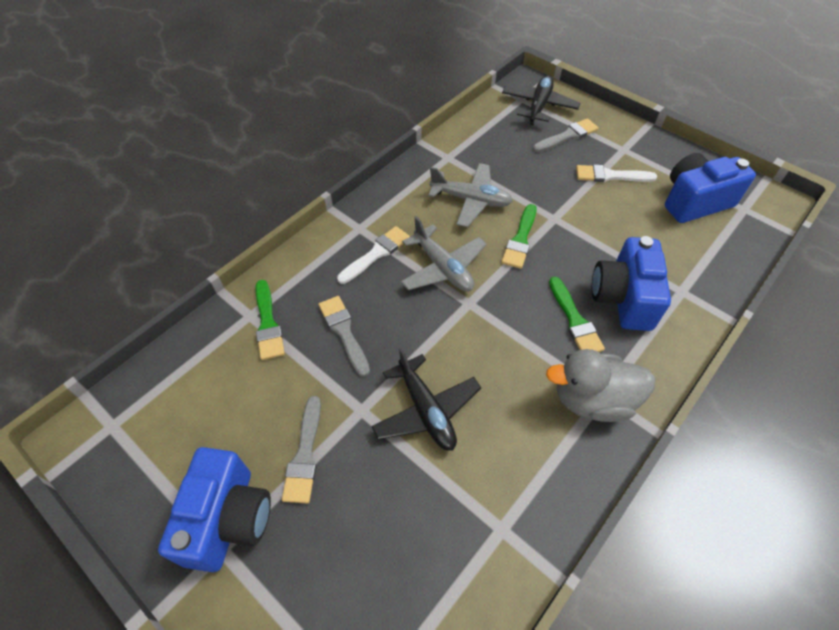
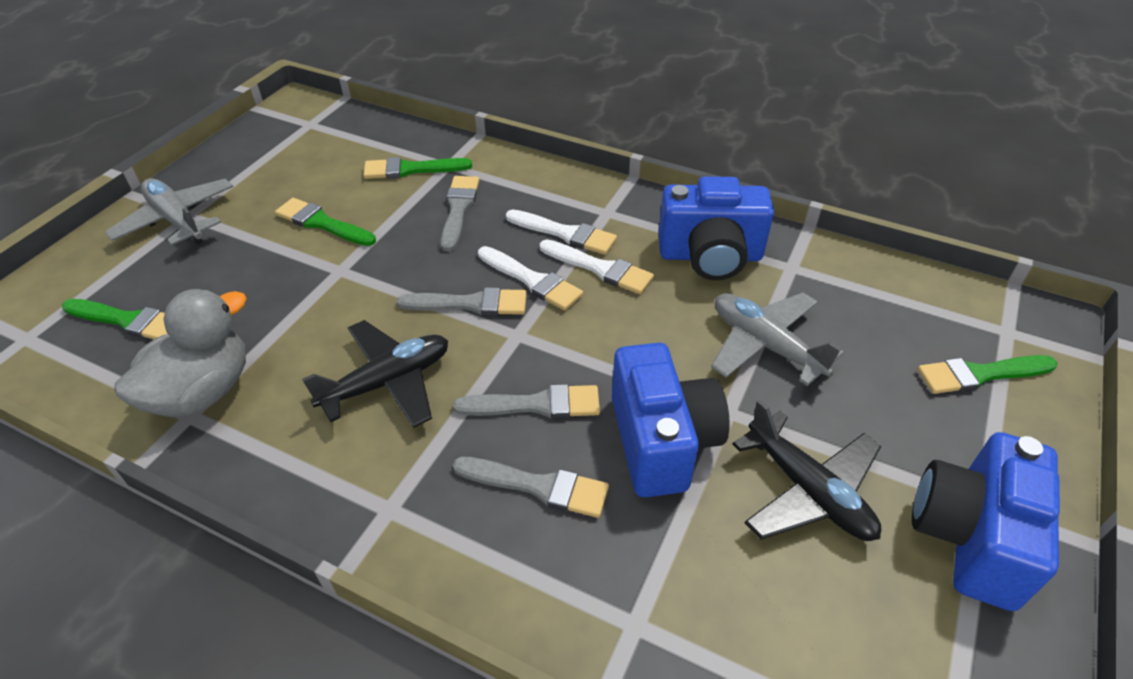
green brush: [255,280,285,360] [501,204,537,269] [549,277,605,352] = 3 -> [62,299,167,339] [275,198,376,246] [363,157,472,179] [918,355,1057,394] = 4
grey brush: [282,396,321,503] [319,296,370,377] [533,118,598,152] = 3 -> [397,287,527,316] [441,176,480,251] [453,384,600,418] [453,457,609,518] = 4
white brush: [337,226,410,284] [576,165,657,182] = 2 -> [478,246,583,311] [506,209,617,255] [540,240,654,294] = 3

